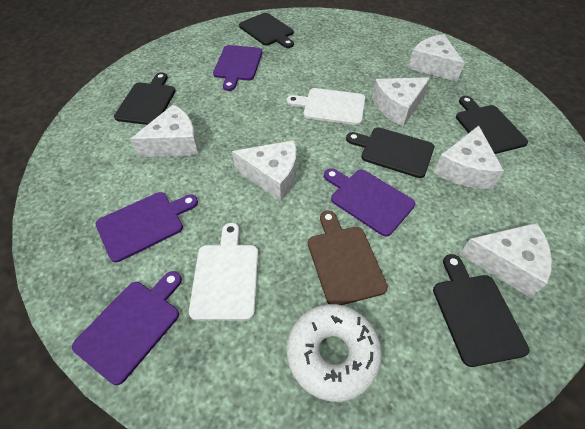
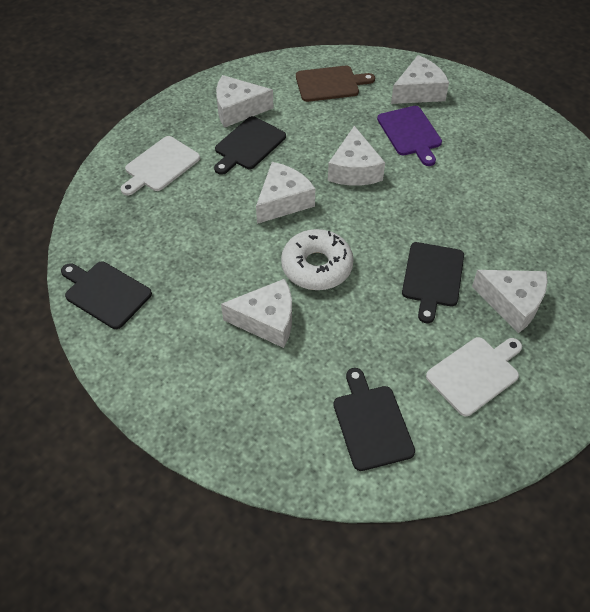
black cutting board: [114,73,175,125] [239,13,294,48] [346,127,434,178] [433,254,529,367] [456,96,528,154] = 5 -> [61,262,152,329] [214,116,286,175] [333,368,415,471] [402,242,464,323] = 4
purple cutting board: [72,271,182,385] [96,192,198,262] [213,45,262,91] [324,168,415,237] = 4 -> [377,106,442,166] = 1

